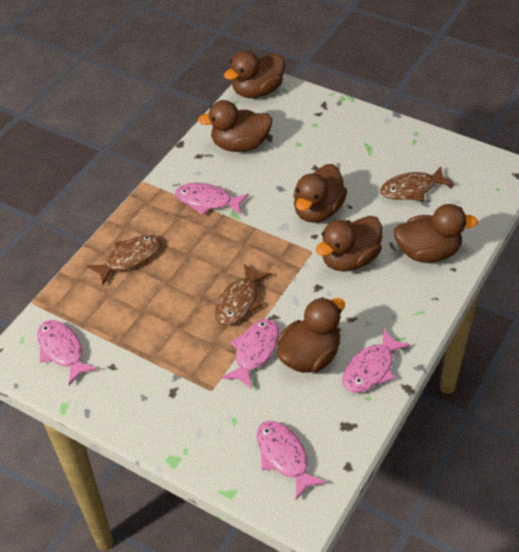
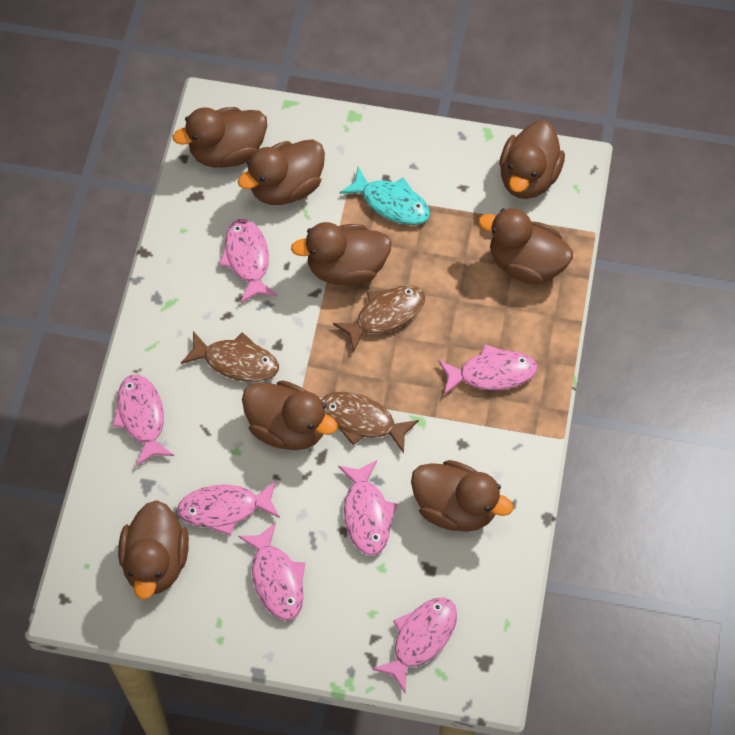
brown duck: [198,100,273,152] [224,51,285,98] [277,297,345,373] [293,164,347,223] [316,216,382,272] [394,204,478,263] = 6 -> [118,500,189,600] [173,107,267,167] [238,139,325,205] [242,380,337,450] [291,222,392,286] [411,460,513,532] [478,208,573,284] [499,120,565,199] = 8
pink fish: [37,320,98,385] [175,183,249,215] [222,319,279,389] [257,421,327,500] [342,328,410,393] = 5 -> [112,375,174,467] [177,481,280,536] [219,219,277,303] [238,522,305,620] [338,460,398,555] [372,597,457,693] [438,344,537,395] = 7
turquoise fish: none = 0 -> [339,167,430,225] = 1

